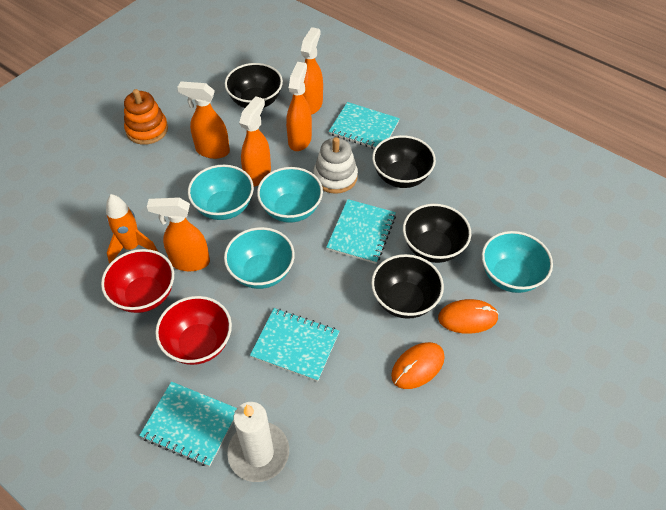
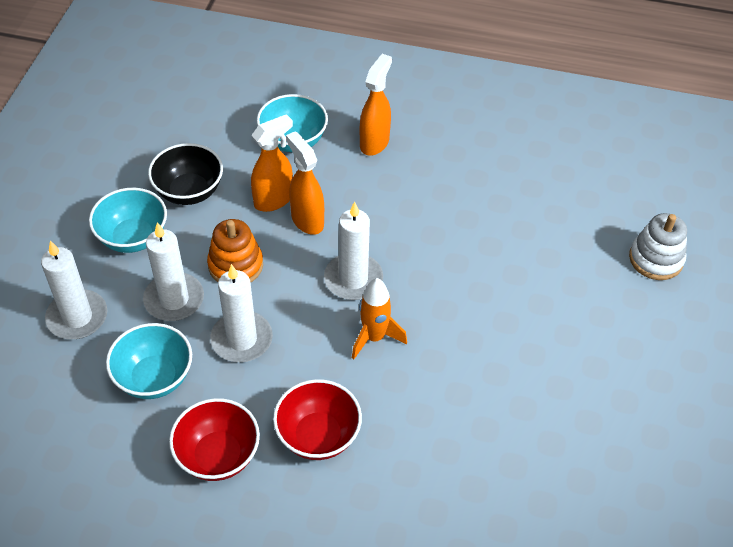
black bowl: [225,63,283,108] [371,254,444,319] [372,135,436,188] [403,204,471,263] = 4 -> [148,143,223,205] = 1
orange mouse: [391,342,445,389] [438,299,499,334] = 2 -> none = 0
orange spray bottle: [147,197,210,271] [177,81,230,159] [239,96,271,186] [286,62,312,151] [301,27,323,115] = 5 -> [251,114,293,212] [286,131,324,235] [360,54,392,156] = 3
turquoise bowl: [188,165,254,220] [224,227,295,289] [257,167,323,223] [482,231,553,293] = 4 -> [89,188,167,253] [106,323,192,399] [257,94,328,152] = 3
turquoise notebook: [139,382,237,467] [250,308,339,382] [326,199,396,264] [329,102,400,149] = 4 -> none = 0
white candle: [227,402,289,482] = 1 -> [41,241,107,339] [143,222,204,321] [210,264,273,362] [324,202,383,300] = 4

